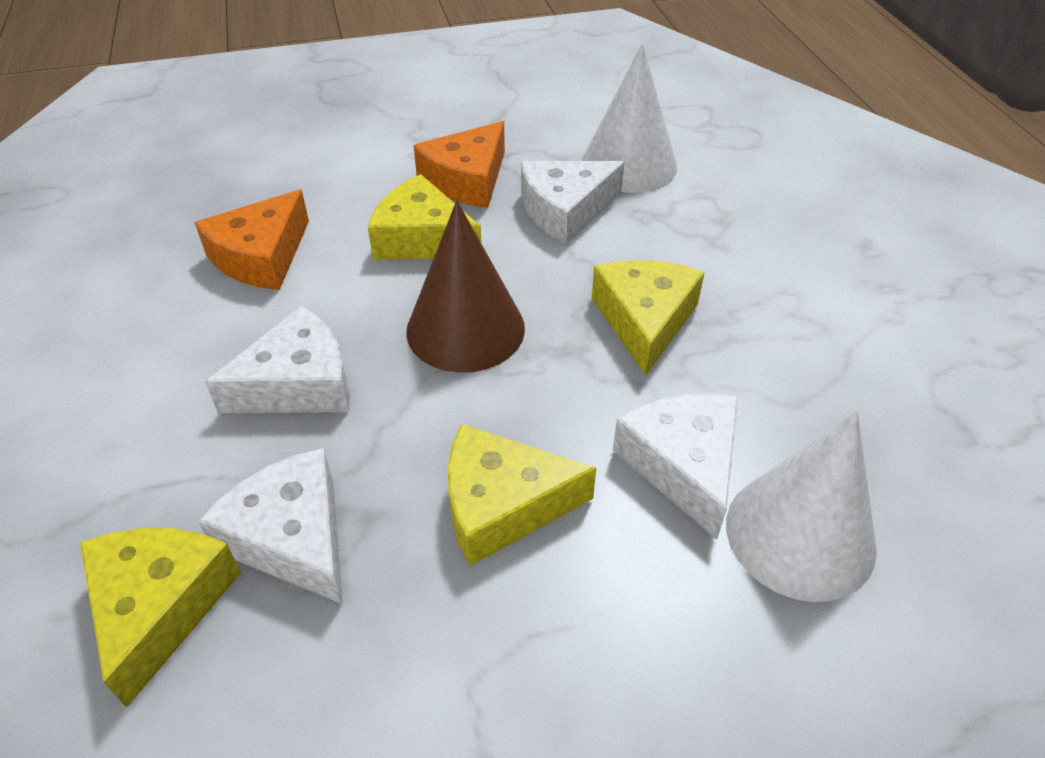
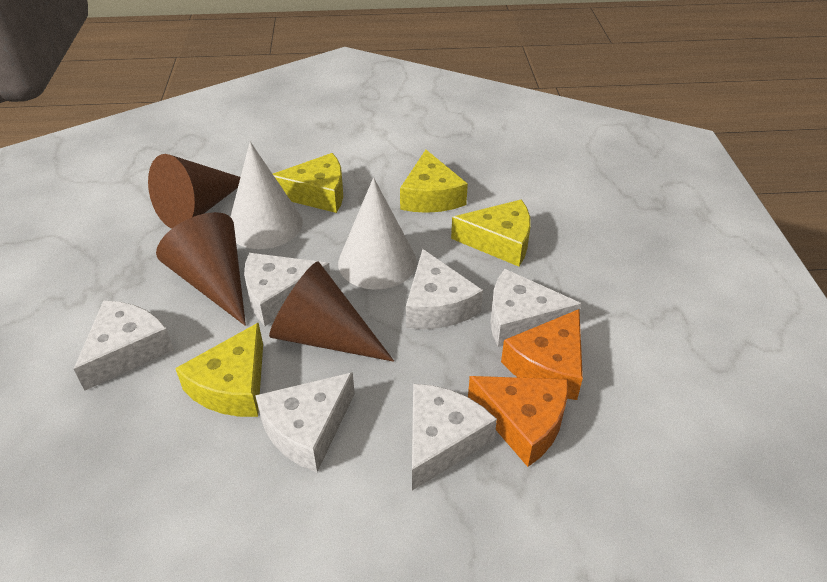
brown cone: [406,200,525,373] = 1 -> [148,154,240,229] [156,212,246,326] [269,262,394,362] = 3
white cheese: [198,448,343,604] [205,306,350,413] [521,161,624,244] [613,394,738,539] = 4 -> [74,301,174,391] [244,253,331,326] [255,372,355,472] [406,249,483,329] [412,384,497,490] [490,269,582,347] = 6

